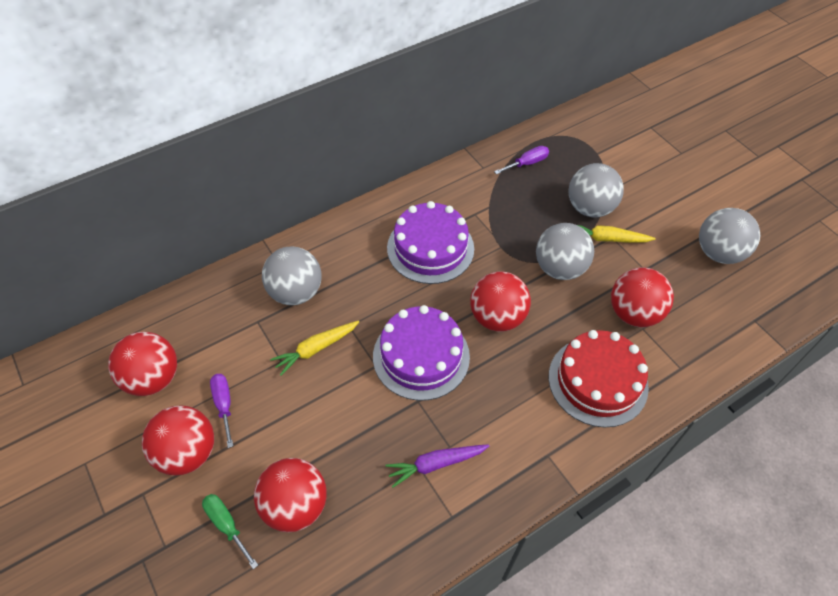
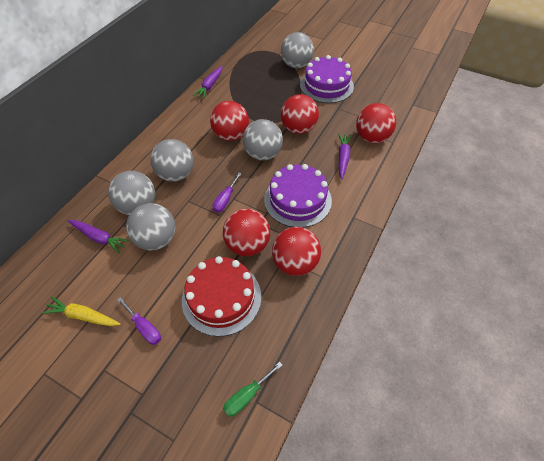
grey ball: [262,247,322,305] [536,223,594,280] [568,163,624,218] [699,208,760,264] = 4 -> [108,171,155,215] [126,203,175,250] [150,139,193,182] [243,119,283,160] [281,32,314,68] = 5
purple carrot: [385,444,489,488] = 1 -> [67,220,129,253] [193,66,222,98] [338,133,352,179] = 3
yellow carrot: [270,321,359,376] [578,225,656,243] = 2 -> [42,297,121,326] = 1

